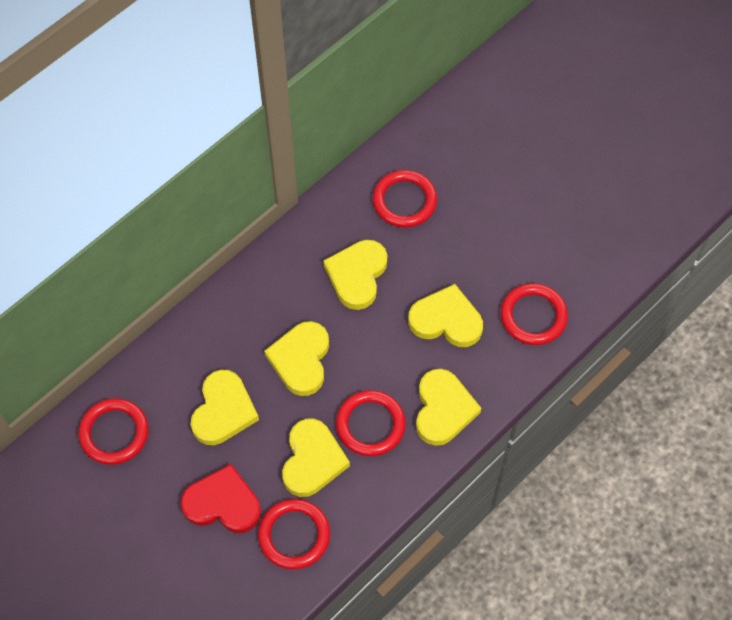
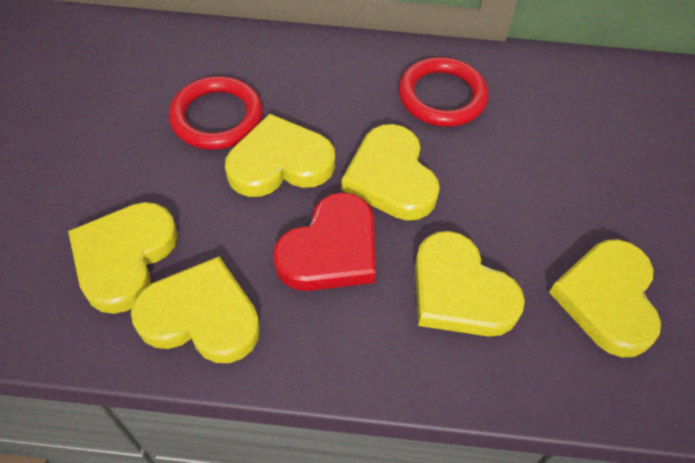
red ring: [78,398,149,465] [258,499,330,569] [336,390,406,456] [373,170,437,228] [501,283,568,345] = 5 -> [169,76,263,150] [399,57,488,127] = 2

